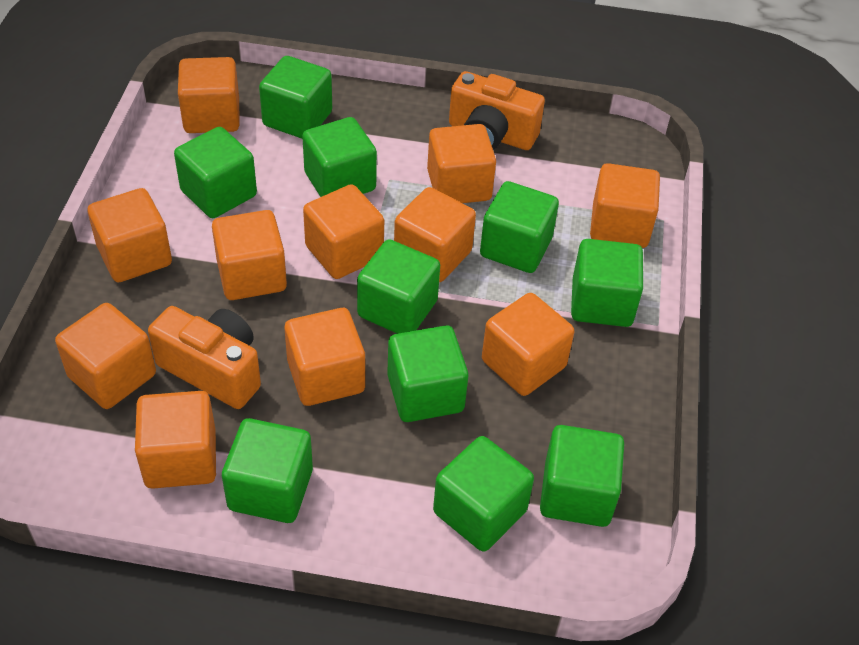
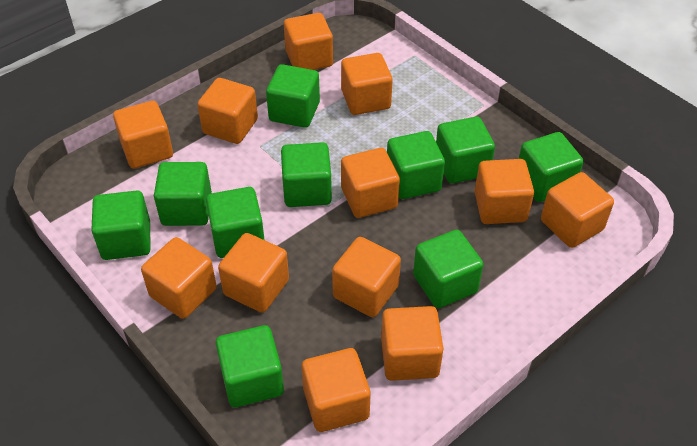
orange camera: [148,306,261,409] [449,71,545,150] = 2 -> none = 0
orange cube: [55,303,156,409] [88,188,172,282] [135,391,216,489] [178,57,240,133] [212,210,287,300] [284,308,365,406] [303,184,384,279] [394,187,476,282] [427,124,496,203] [482,293,575,396] [590,163,660,248] = 11 -> [113,101,173,169] [141,237,217,319] [197,78,258,144] [218,233,289,313] [284,13,333,70] [302,348,371,432] [332,237,401,317] [341,53,393,115] [341,148,400,218] [381,306,443,381] [474,159,534,224] [541,172,614,248] = 12

